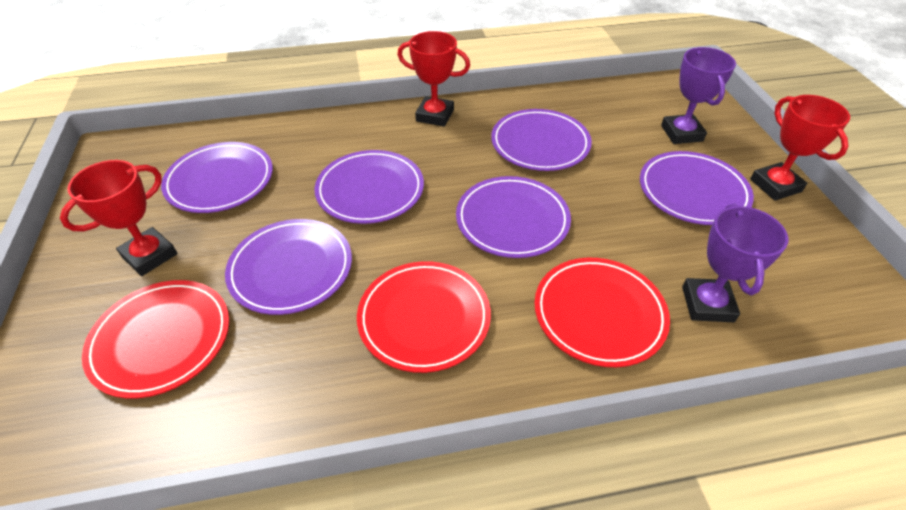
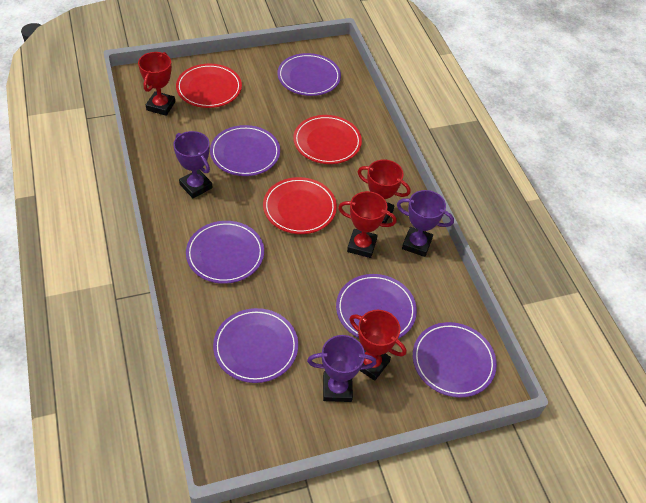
purple trophy: [661,47,736,144] [682,204,788,322] = 2 -> [173,131,212,198] [307,335,377,402] [397,190,454,257] = 3
red trophy: [60,160,178,276] [397,31,470,127] [750,95,850,201] = 3 -> [138,52,175,116] [338,191,397,258] [349,310,406,381] [358,159,411,223] = 4

